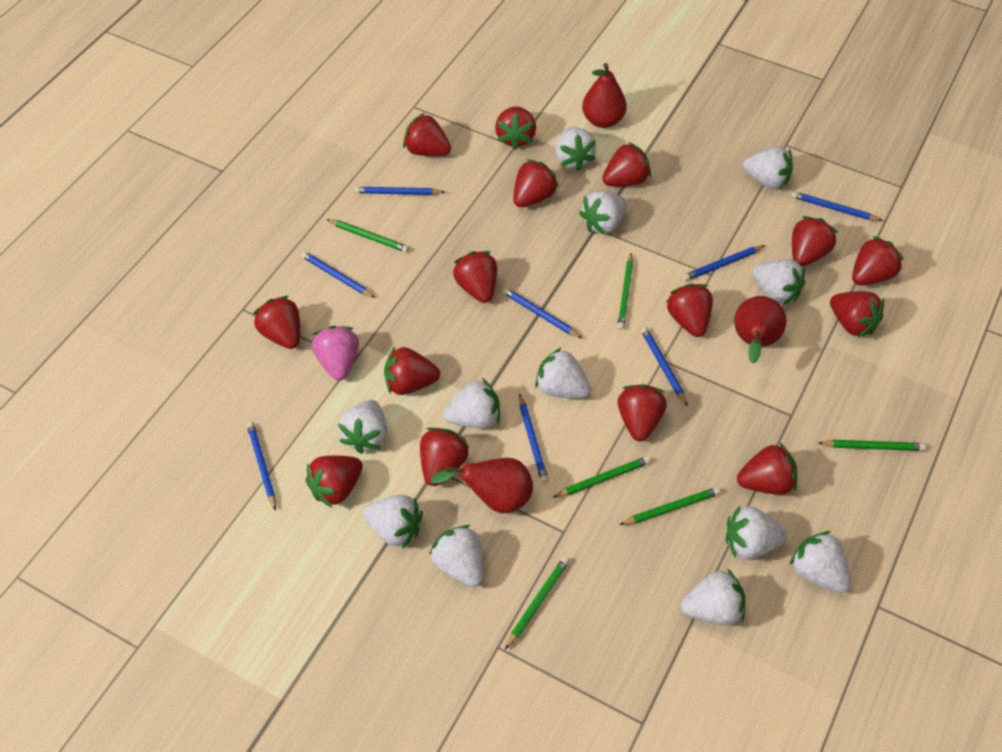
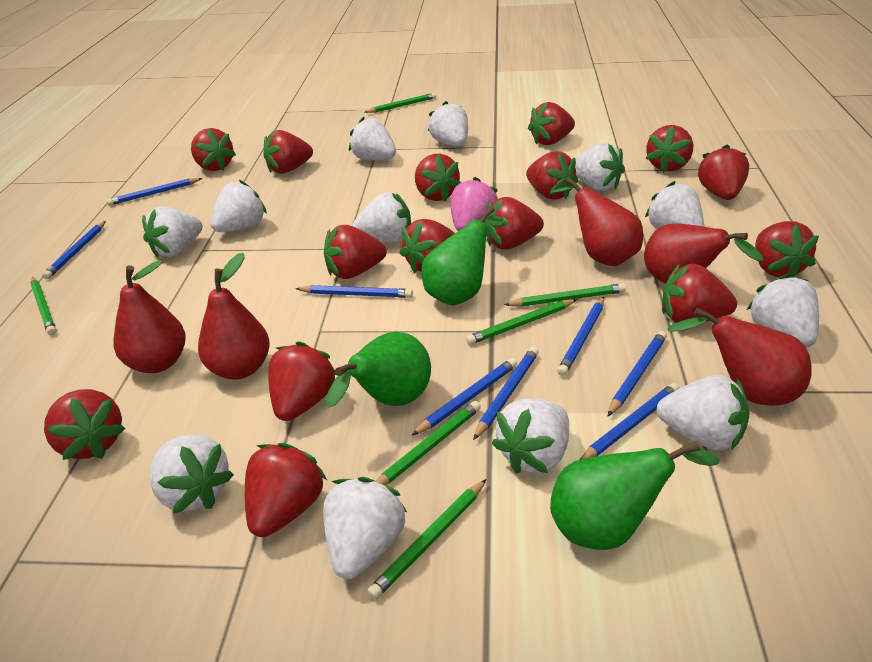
green pear: none = 0 -> [326,332,431,407] [421,206,503,306] [550,440,720,550] = 3
red pear: [430,458,533,513] [582,63,627,128] [734,296,786,364] = 3 -> [113,260,186,373] [198,253,270,380] [550,177,643,266] [644,224,763,283] [668,308,812,406] = 5

